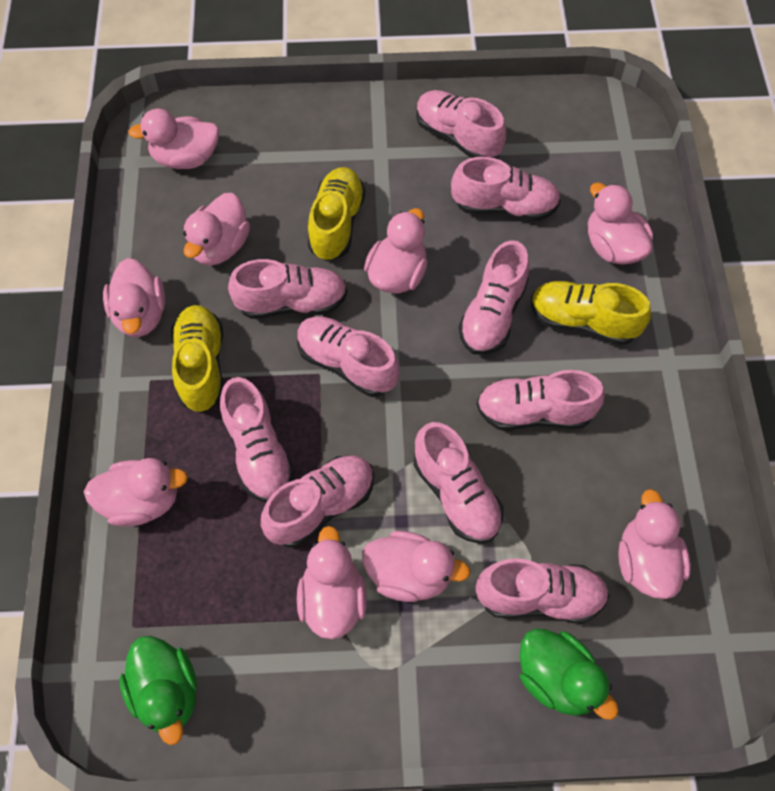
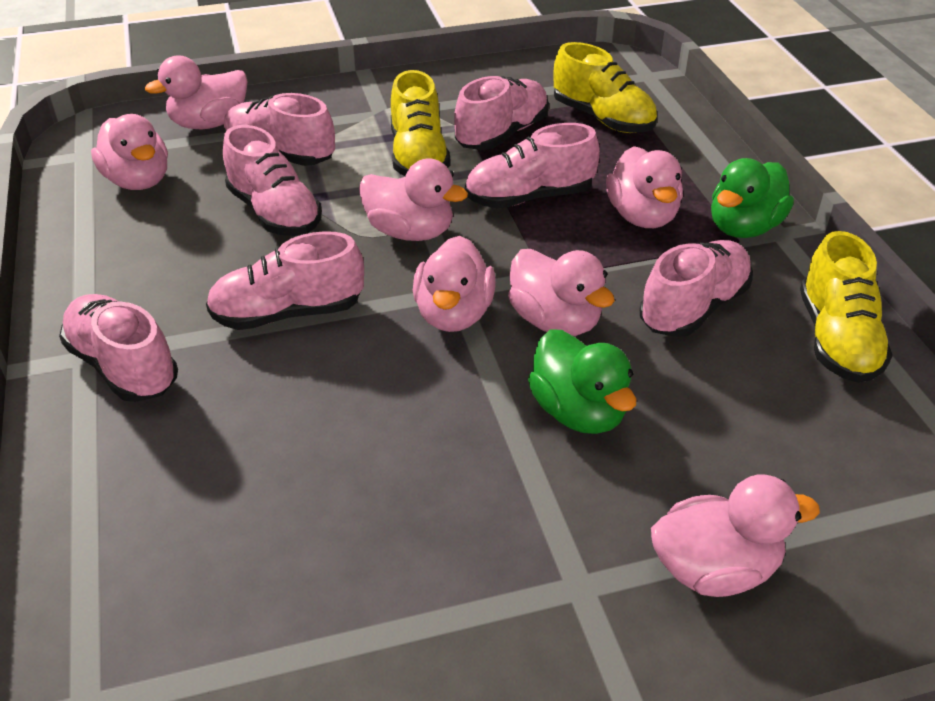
pink duck: [84,458,188,527] [103,258,165,337] [128,109,219,169] [183,193,250,266] [297,526,367,639] [362,531,470,602] [364,208,428,293] [588,183,653,265] [618,489,691,599] = 9 -> [91,114,168,190] [145,56,248,129] [359,159,468,241] [413,236,496,332] [508,249,615,336] [606,146,683,228] [651,475,820,597] = 7
pink shoe: [220,377,295,502] [228,259,348,319] [261,456,374,547] [297,316,400,397] [413,422,503,544] [416,90,506,158] [451,157,561,221] [459,240,529,355] [475,558,609,624] [477,370,605,430] = 10 -> [59,294,178,402] [206,231,364,330] [223,125,322,236] [224,93,335,166] [454,76,549,150] [465,123,600,208] [640,240,753,337] = 7

